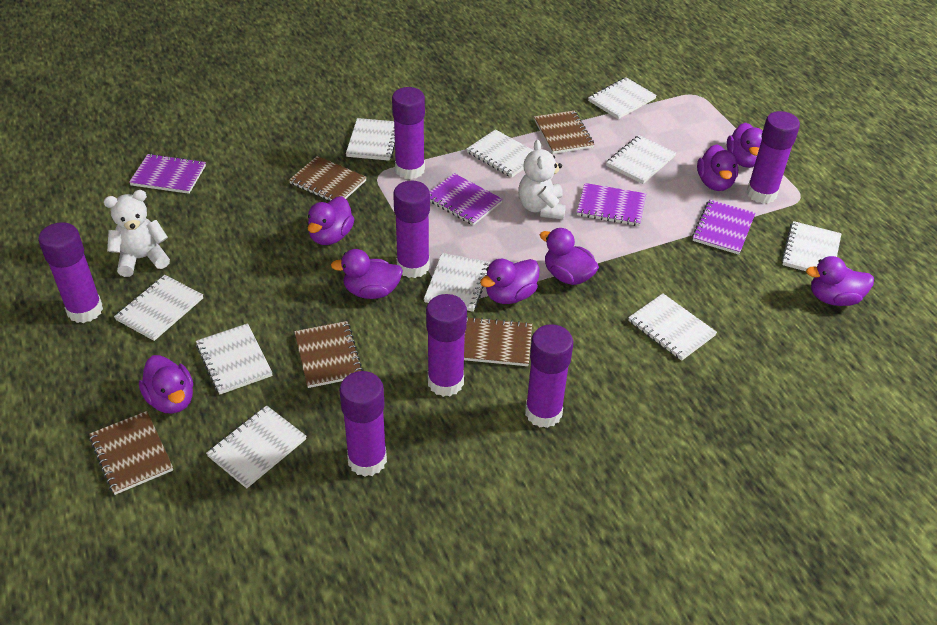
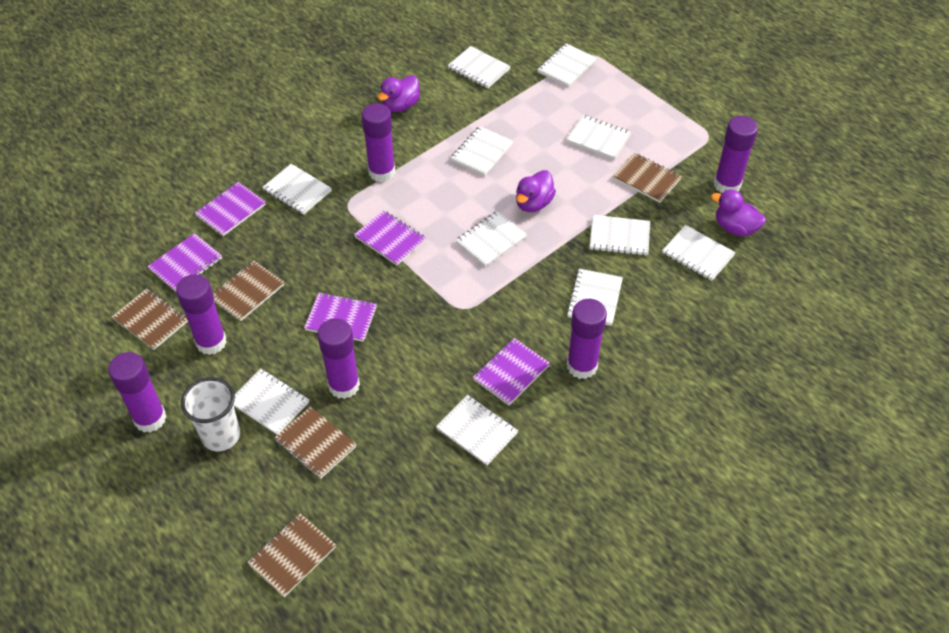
purple duck: [139,355,193,413] [308,196,354,245] [331,249,403,299] [480,259,540,304] [540,228,599,285] [697,144,738,191] [727,123,763,168] [806,256,874,306] = 8 -> [378,75,420,112] [516,170,556,212] [711,190,766,236] = 3
purple glue stick: [38,222,103,323] [339,371,387,477] [392,87,425,179] [393,181,430,278] [426,294,467,397] [525,324,573,428] [746,111,800,204] = 7 -> [108,352,167,432] [176,274,227,355] [317,318,360,399] [362,103,395,182] [567,299,607,379] [714,116,758,193] = 6
purple notebook: [129,154,206,194] [430,173,503,225] [577,183,646,226] [692,200,755,255] = 4 -> [147,233,222,292] [195,182,266,236] [304,292,377,342] [354,210,426,265] [473,338,550,405] = 5
white cup: none = 0 -> [181,377,240,451] = 1
white notebook: [114,275,203,341] [196,323,273,395] [206,405,306,489] [346,118,395,161] [424,253,490,312] [466,129,534,178] [588,77,657,119] [606,135,676,184] [628,294,717,361] [781,221,841,271] = 10 -> [234,368,309,435] [262,164,332,215] [436,395,518,465] [447,46,511,88] [451,126,513,176] [455,211,527,267] [537,43,597,87] [566,115,631,159] [566,269,623,326] [589,215,650,256] [662,225,736,281] = 11
white teddy bear: [104,190,170,277] [518,140,566,220] = 2 -> none = 0

